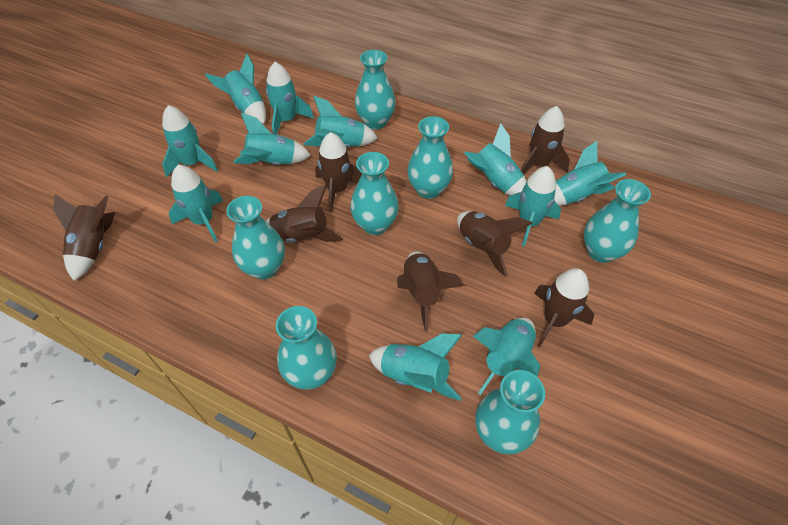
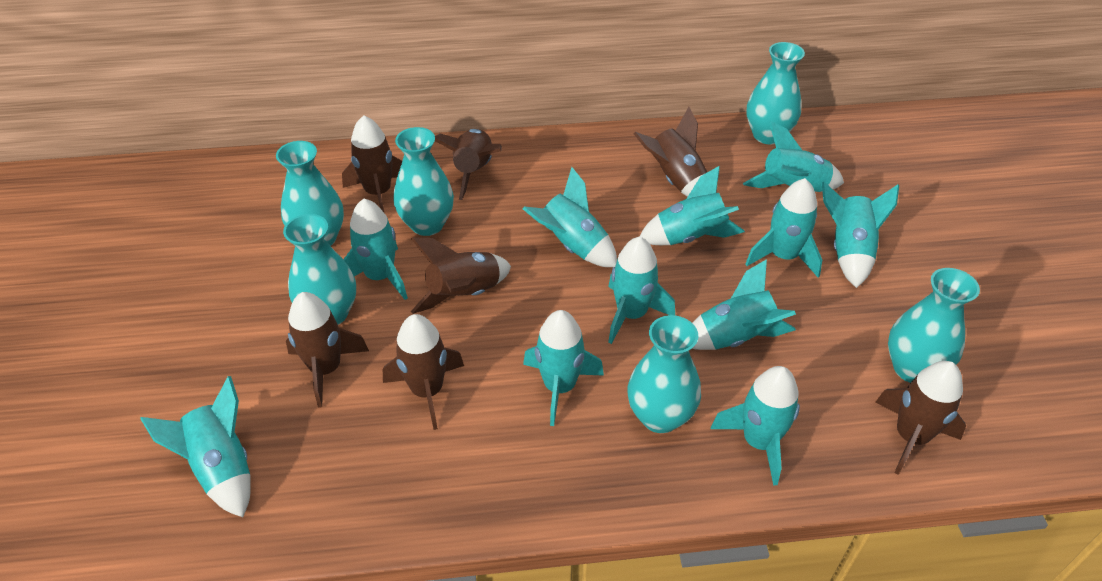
turquoise vase: [226,196,285,280] [276,306,337,390] [350,152,399,235] [355,50,396,130] [408,116,453,199] [476,370,545,455] [584,179,651,263] = 7 -> [276,141,344,246] [283,214,356,325] [393,127,454,236] [628,315,701,433] [747,42,805,144] [888,268,980,383] = 6

